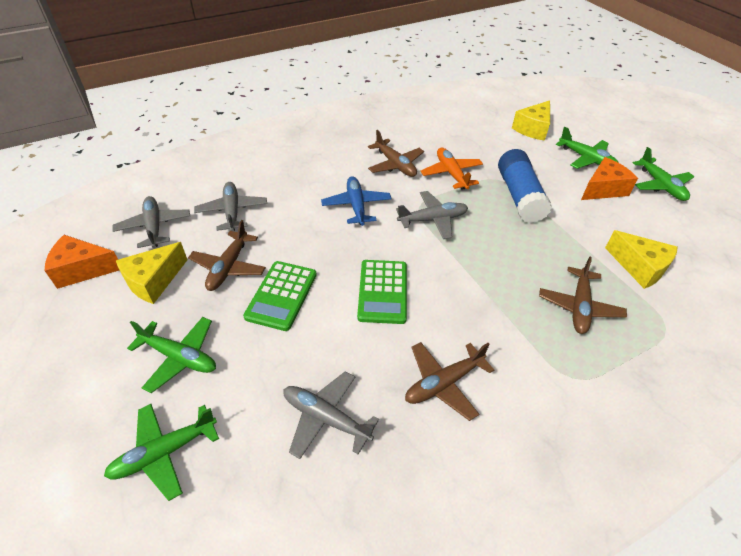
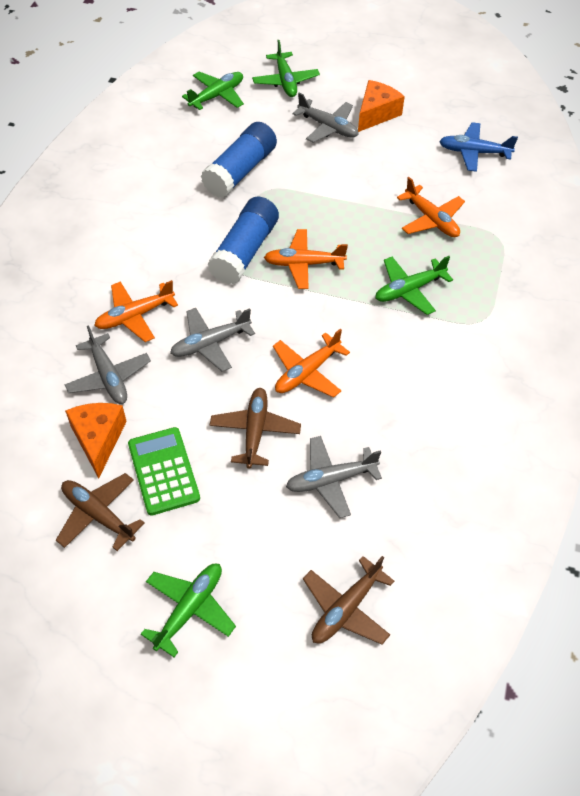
blue glue stick: [498,149,552,223] = 1 -> [201,122,277,198] [208,196,279,284] = 2
brown plane: [188,220,266,291] [368,130,424,177] [405,342,494,421] [539,256,627,334] = 4 -> [56,473,145,551] [210,388,301,469] [303,556,394,644] = 3
green calculator: [243,261,317,331] [357,260,407,324] = 2 -> [128,427,200,516] = 1
orange plane: [421,147,483,190] = 1 -> [94,280,178,342] [264,229,348,289] [273,329,350,398] [397,177,465,237] = 4
yellow cheese: [116,242,188,304] [512,100,550,141] [605,230,678,289] = 3 -> none = 0

